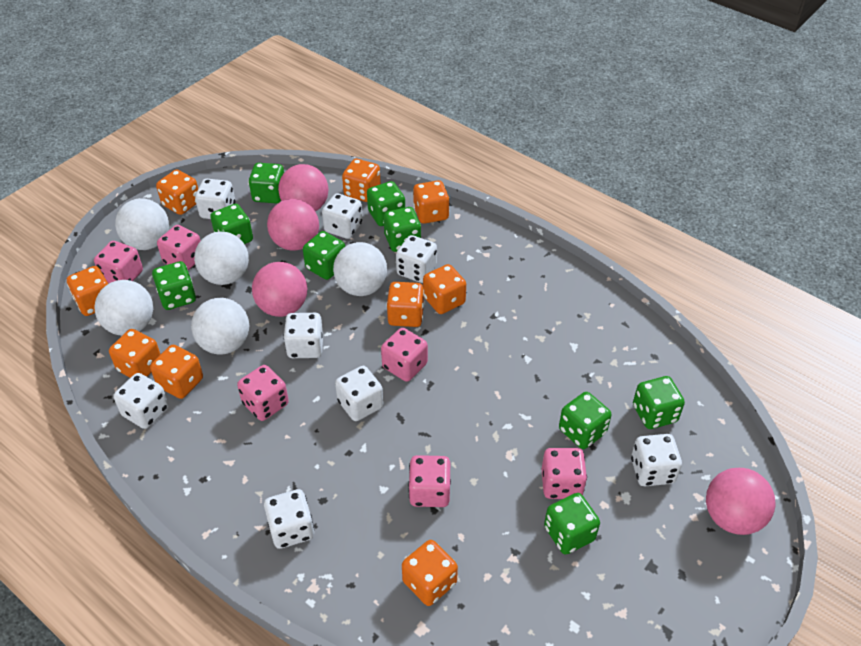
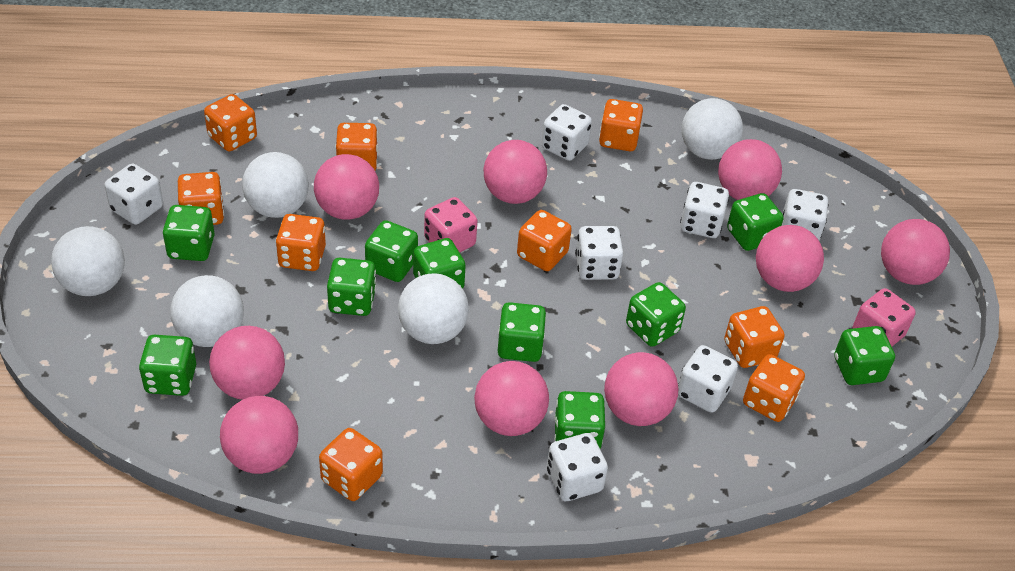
green dice: [152,261,196,310] [210,204,253,244] [249,163,284,204] [303,231,345,280] [367,181,405,226] [384,207,421,252] [544,493,600,555] [559,392,612,449] [633,376,685,429] = 9 -> [139,335,196,396] [163,205,215,261] [327,258,376,316] [365,220,418,282] [413,238,466,288] [498,302,546,362] [554,391,605,449] [626,282,686,347] [727,193,784,251] [834,326,895,385] = 10
pink ball: [252,262,307,317] [267,199,319,251] [278,164,329,211] [706,468,775,535] = 4 -> [209,326,285,400] [220,396,298,474] [314,154,379,220] [474,361,549,436] [484,140,547,204] [604,352,678,426] [718,139,782,200] [756,225,824,292] [881,219,950,285] = 9
pink dice: [94,241,143,283] [157,225,201,270] [237,365,289,421] [381,328,428,382] [408,455,451,507] [542,448,587,499] = 6 -> [424,197,477,253] [852,288,916,347] = 2
white dice: [113,373,169,429] [195,179,235,219] [264,489,314,549] [283,313,323,358] [322,193,363,239] [335,366,384,421] [396,235,437,283] [631,434,682,486] = 8 -> [104,164,163,225] [541,104,592,161] [547,433,608,501] [575,226,623,280] [678,345,738,413] [680,182,729,238] [782,189,829,241] = 7

